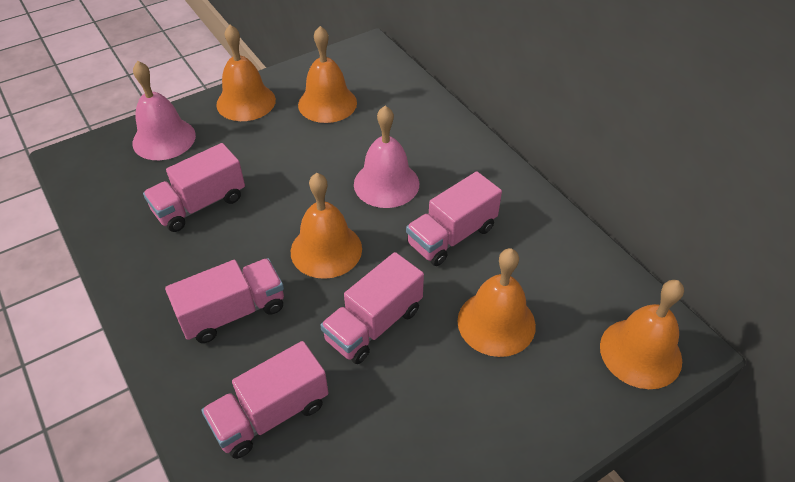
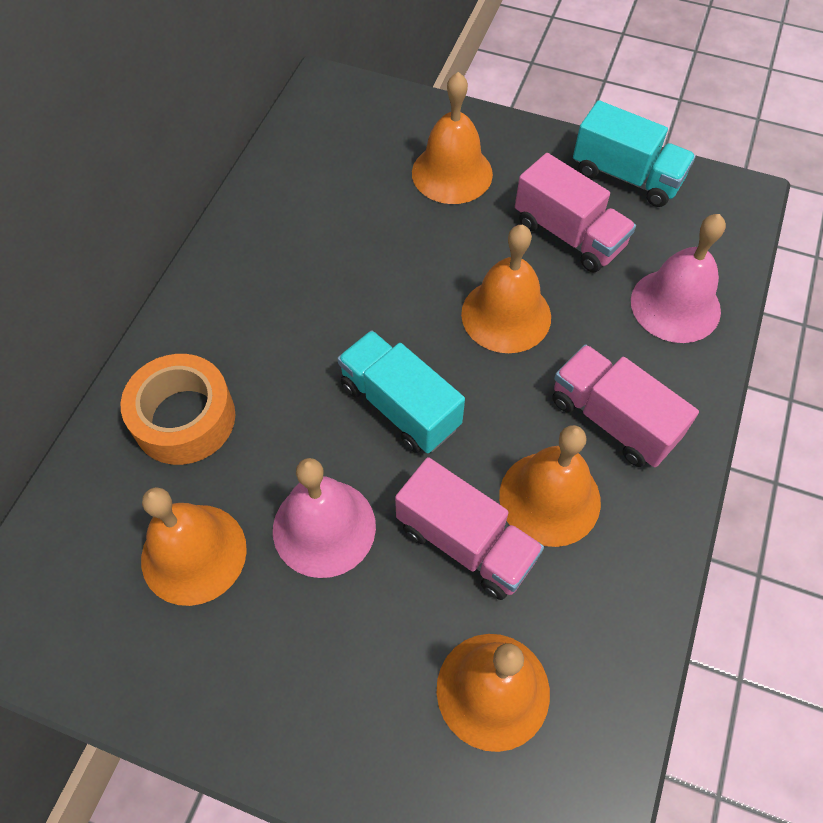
orange tape: none = 0 -> [121,354,235,465] = 1
pink truck: [143,143,245,232] [165,258,284,343] [201,341,329,459] [320,252,424,364] [406,171,502,266] = 5 -> [395,457,544,600] [515,153,636,272] [553,344,699,467] = 3
turquoise truck: none = 0 -> [337,330,465,453] [573,100,696,207] = 2

